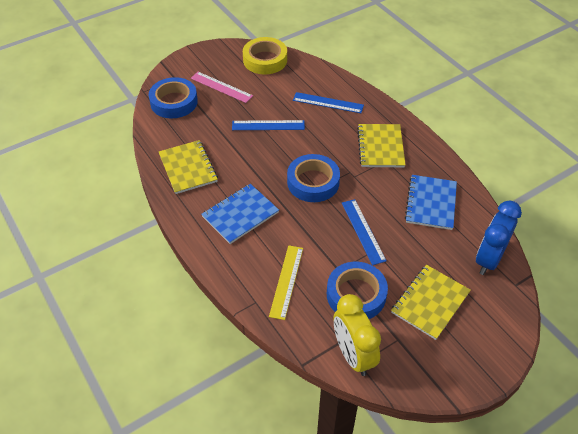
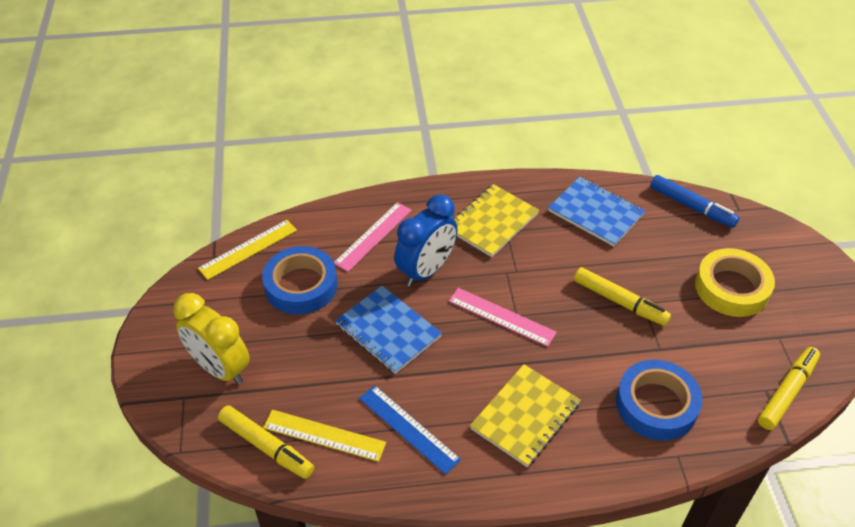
blue marker: none = 0 -> [650,175,739,228] = 1
blue ruler: [232,120,305,130] [293,92,364,113] [342,199,387,265] = 3 -> [359,385,461,475] = 1
blue tape: [149,77,198,118] [287,154,340,202] [327,262,388,319] = 3 -> [262,246,338,315] [616,360,703,441] = 2
pink ruler: [191,72,253,103] = 1 -> [334,202,412,272] [449,288,557,347] = 2
yellow marker: none = 0 -> [218,405,314,479] [574,267,671,326] [758,347,820,430] = 3
yellow notebook: [159,140,218,194] [357,124,406,167] [391,265,471,340] = 3 -> [453,184,539,257] [470,364,581,467] = 2
yellow ruler: [269,245,303,320] = 1 -> [198,220,297,280] [263,410,386,462] = 2

